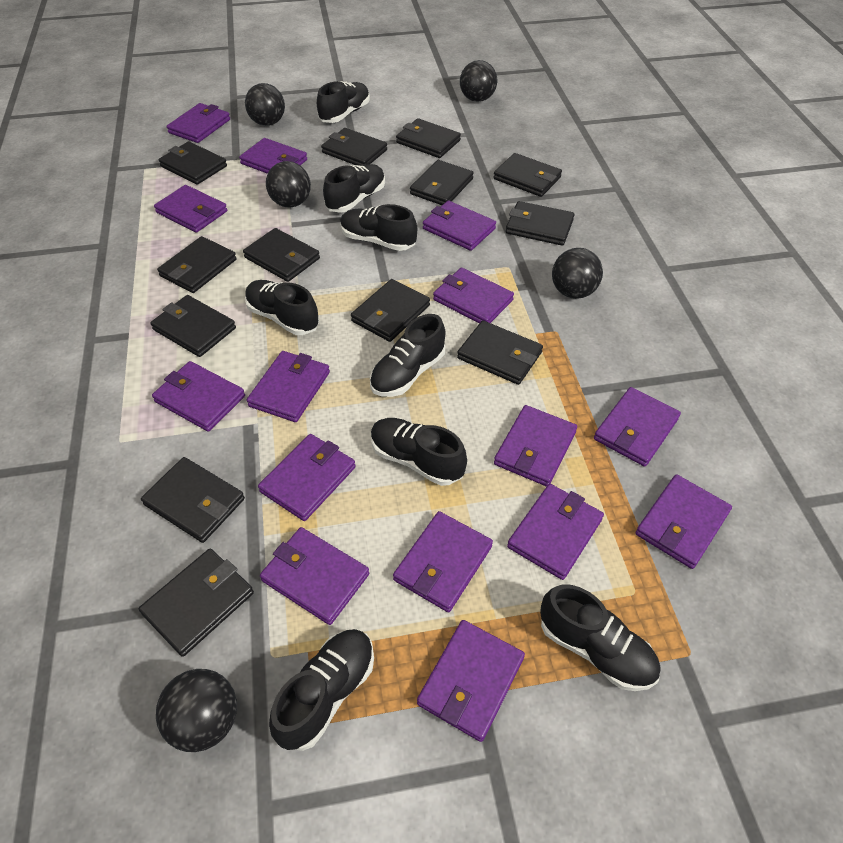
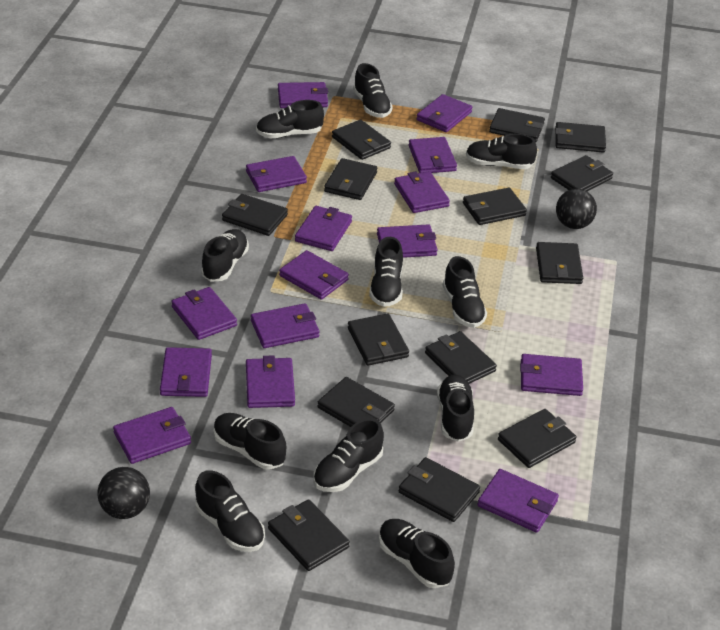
black ball: [156,669,237,752] [245,83,285,126] [266,161,311,208] [460,60,497,102] [552,248,603,299] = 5 -> [97,467,150,519] [556,189,597,229] = 2
black shoe: [245,280,319,335] [269,629,374,751] [317,81,370,123] [323,164,385,213] [340,204,417,251] [370,314,445,397] [371,418,467,486] [540,584,660,691] = 8 -> [195,470,265,552] [201,229,249,282] [213,413,286,470] [256,100,324,138] [314,418,384,492] [353,63,393,118] [369,237,403,307] [379,519,455,588] [437,374,474,442] [443,256,487,328] [466,134,537,169] = 11
black wallet: [139,549,254,657] [141,457,245,543] [150,295,236,357] [157,236,237,293] [158,141,227,185] [243,228,320,282] [321,128,387,166] [351,279,430,342] [396,118,461,158] [410,160,473,205] [457,320,543,385] [493,153,562,197] [506,201,574,246] = 13 -> [222,194,288,236] [268,499,350,571] [317,377,395,427] [324,158,377,200] [332,120,391,160] [348,314,409,366] [399,457,480,522] [425,331,497,384] [463,188,527,225] [489,108,545,142] [498,409,576,468] [536,242,583,284] [551,155,613,191] [555,122,606,152] = 14

